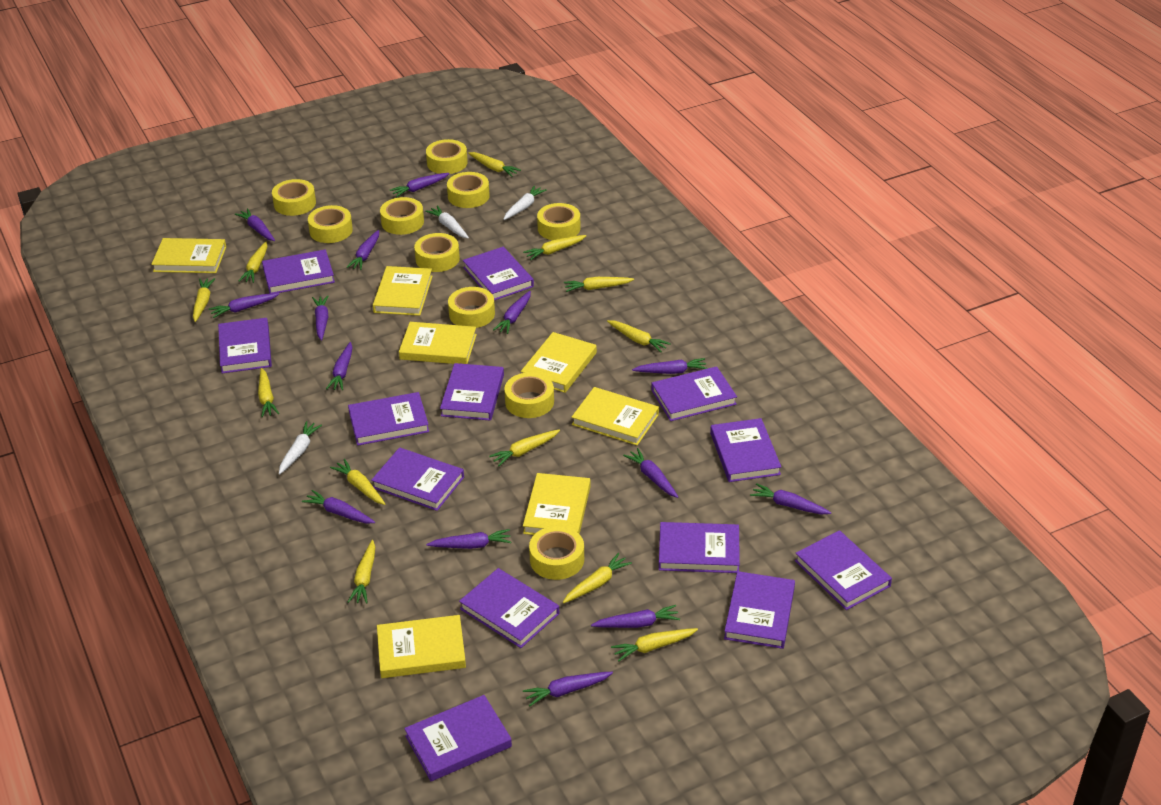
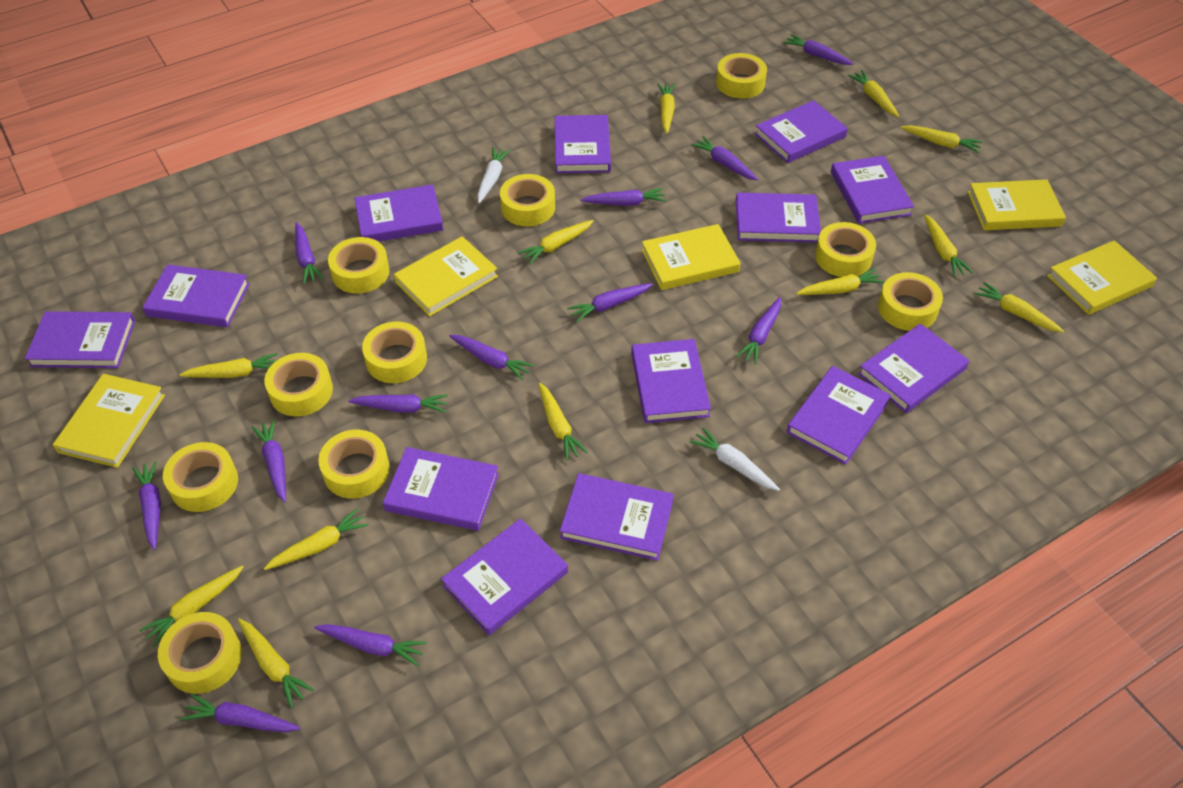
purple carrot: [209,293,279,318] [235,208,275,241] [302,490,375,523] [312,296,328,341] [326,342,353,390] [346,230,379,270] [390,173,450,197] [426,529,511,549] [493,291,531,334] [523,672,613,706] [591,605,680,628] [623,448,678,498] [632,358,708,374] [750,483,831,514] = 14 -> [132,461,161,550] [180,694,301,732] [252,419,286,502] [295,222,324,284] [314,624,427,666] [349,394,448,413] [449,335,534,380] [567,283,653,322] [581,188,666,206] [691,136,758,181] [736,297,781,364] [783,34,854,65] = 12
white carrot: [279,421,322,475] [425,205,469,239] [503,186,547,220] = 3 -> [477,147,511,203] [689,427,780,491] = 2
yellow book: [151,238,226,273] [373,266,433,316] [377,615,466,678] [399,322,477,364] [521,332,597,393] [523,473,591,535] [572,387,659,445] = 7 -> [53,374,165,468] [394,236,498,316] [642,224,741,290] [968,179,1066,230] [1047,240,1157,315] = 5

